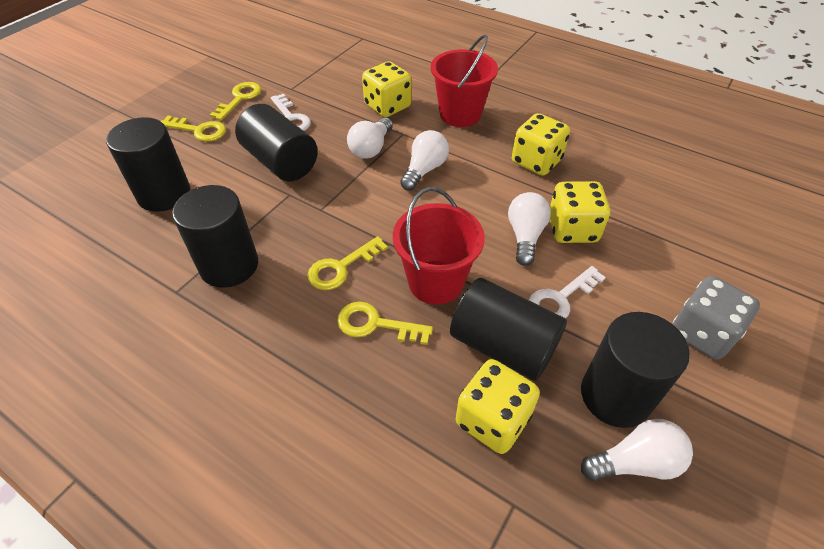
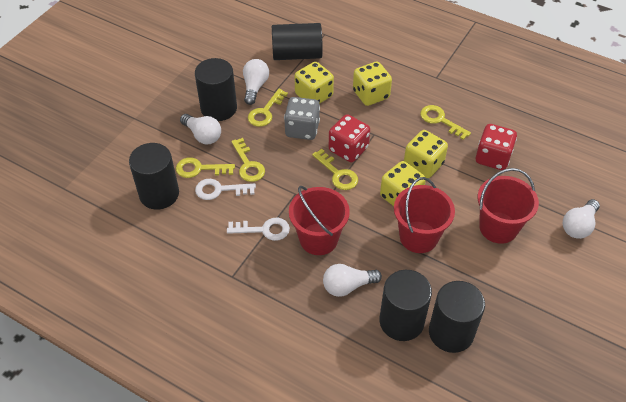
red bucket: [393,187,485,305] [430,35,498,127] = 2 -> [289,186,350,255] [394,177,455,253] [478,168,539,244] = 3
red dice: none = 0 -> [329,114,370,162] [476,124,517,170] = 2
yellow key: [161,116,226,142] [210,82,261,121] [307,236,388,290] [337,302,433,345] = 4 -> [176,157,235,178] [231,138,265,182] [248,89,288,127] [312,149,358,190] [420,105,471,140] = 5

